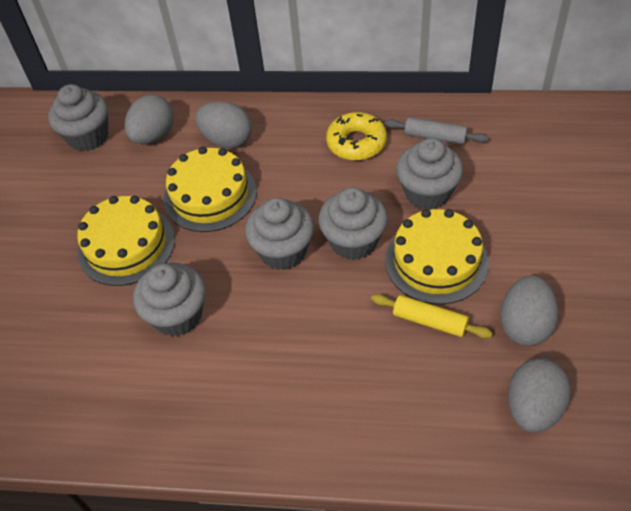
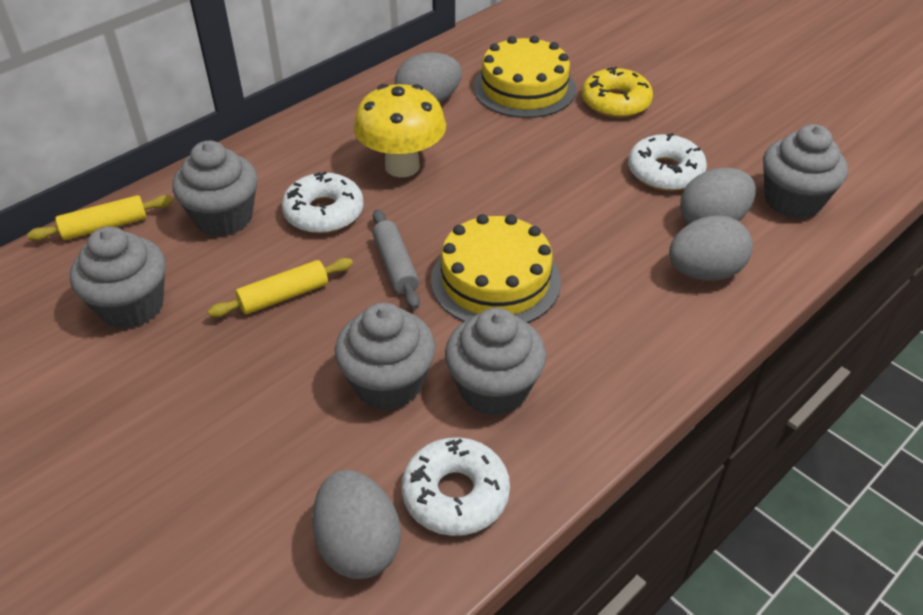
white donut: none = 0 -> [282,172,364,233] [402,437,510,536] [628,133,707,191] = 3
yellow cake: [77,196,175,286] [163,147,257,232] [385,209,489,304] = 3 -> [431,214,561,323] [473,36,576,118] = 2
yellow mushroom: none = 0 -> [354,84,446,177] = 1
yellow rolling pin: [371,294,492,339] = 1 -> [27,195,173,241] [208,258,353,317] = 2

